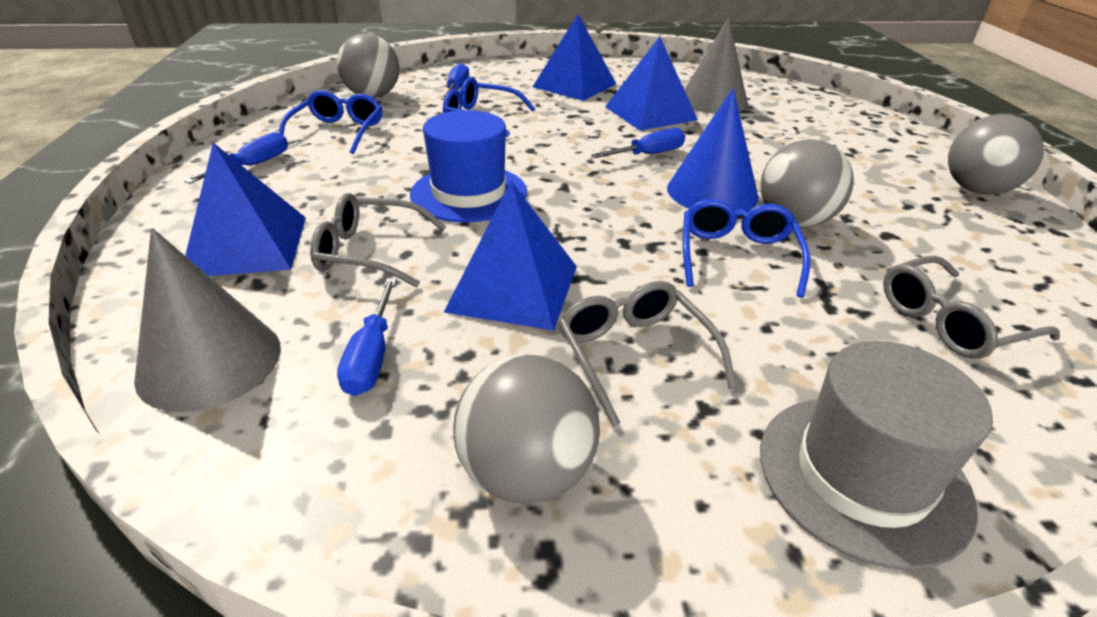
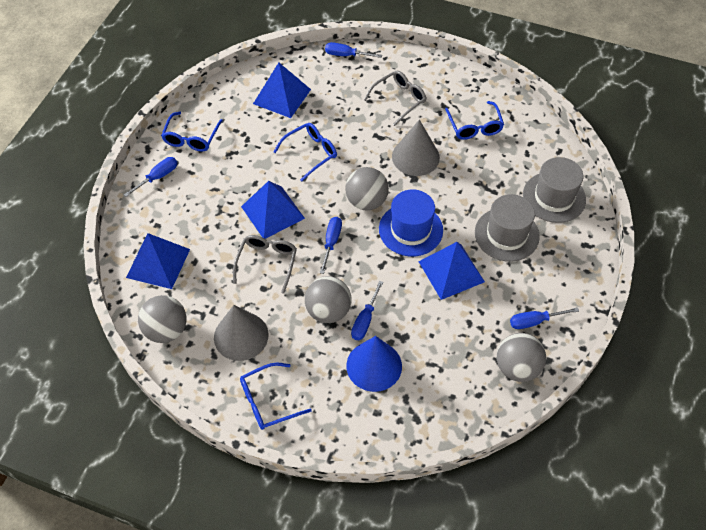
blue glasses: [279,90,382,154] [443,77,536,137] [683,199,810,298] = 3 -> [161,111,223,152] [240,363,312,430] [273,123,337,182] [445,101,504,140] = 4
blue screwdriver: [184,132,288,184] [337,278,397,396] [441,63,469,100] [591,128,685,158] = 4 -> [123,157,177,197] [320,217,342,274] [325,42,382,58] [351,281,383,340] [510,307,579,329] = 5
grey glasses: [310,193,446,287] [558,281,736,427] [883,255,1060,359] = 3 -> [233,235,297,294] [364,70,426,126] = 2
grey hat: [760,341,993,570] = 1 -> [475,194,540,262] [523,157,586,223] = 2

